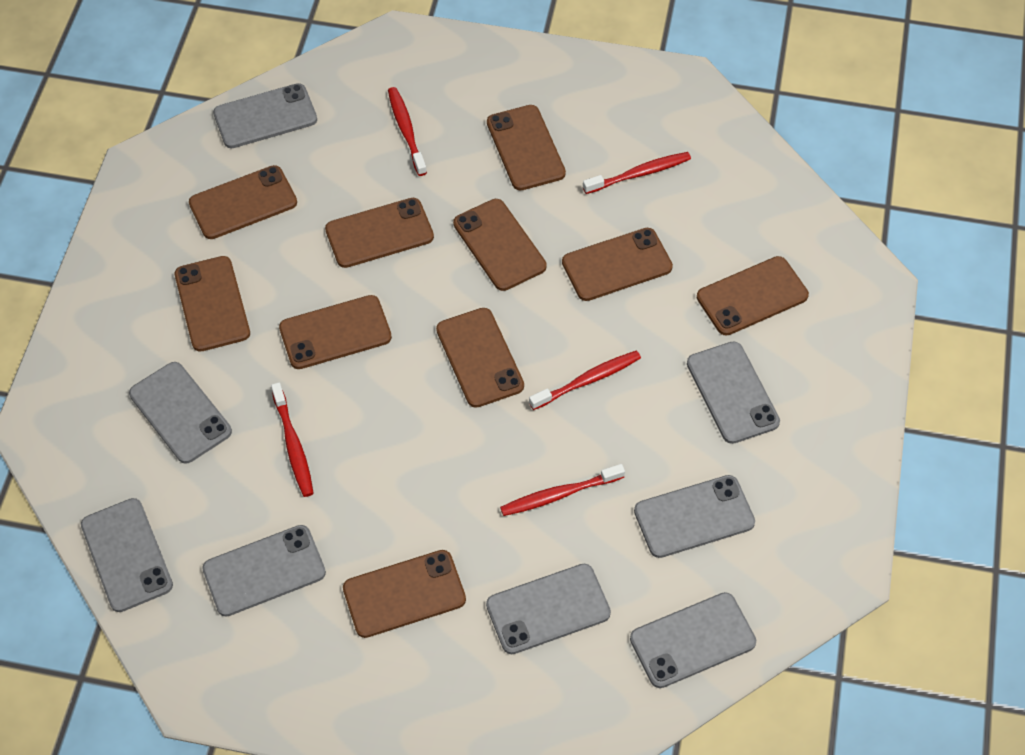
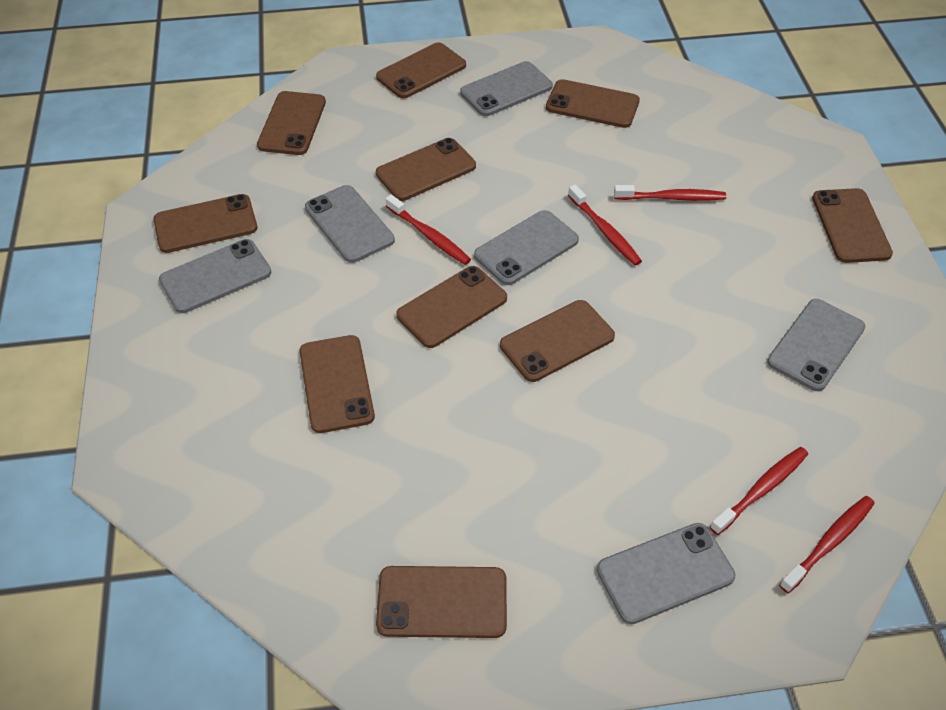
grey phone: [81,498,173,612] [129,362,232,464] [202,525,326,617] [213,83,317,148] [486,564,611,654] [630,592,756,688] [634,475,755,558] [687,341,780,444] = 8 -> [159,239,271,313] [305,185,395,263] [460,61,553,116] [474,210,579,285] [597,523,735,624] [767,299,866,391] = 6

